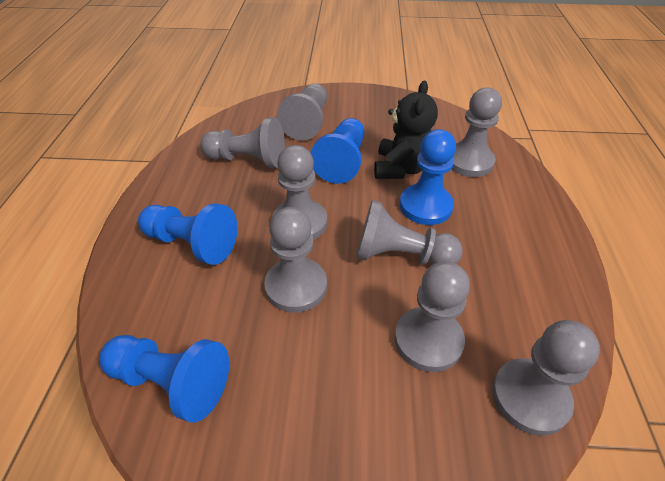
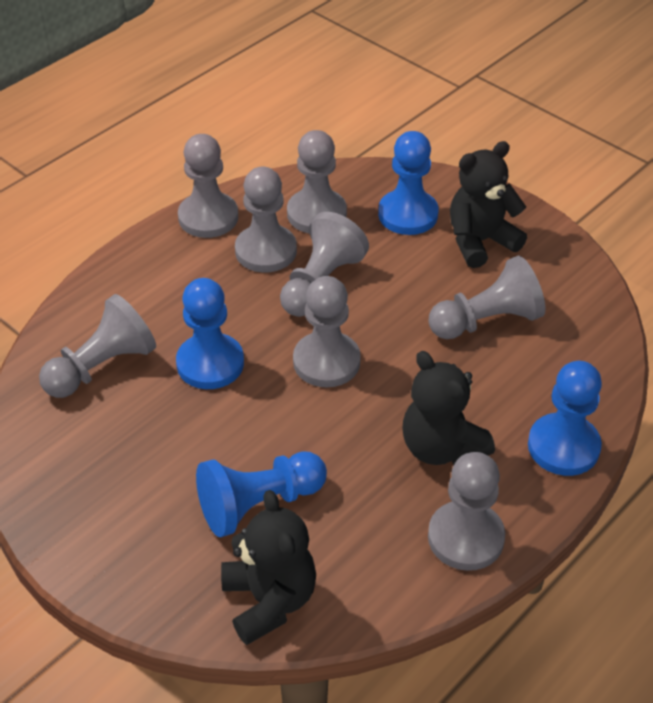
black teddy bear: [374,81,438,179] = 1 -> [221,490,316,645] [402,351,495,465] [450,141,527,268] = 3

